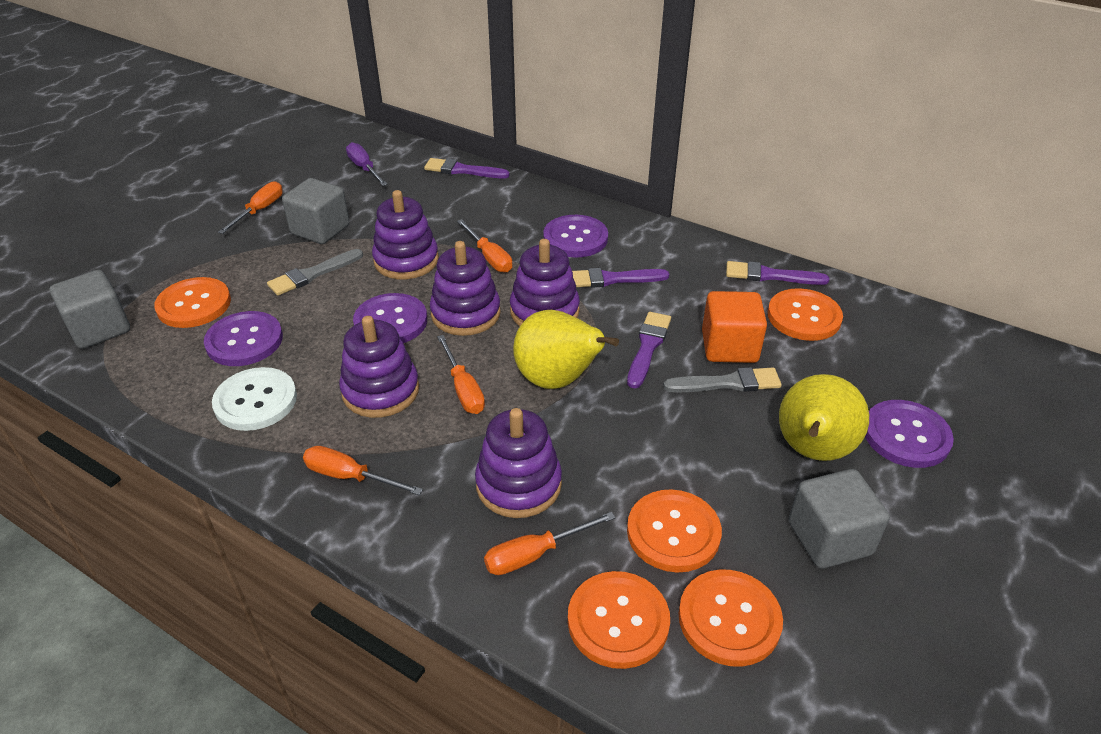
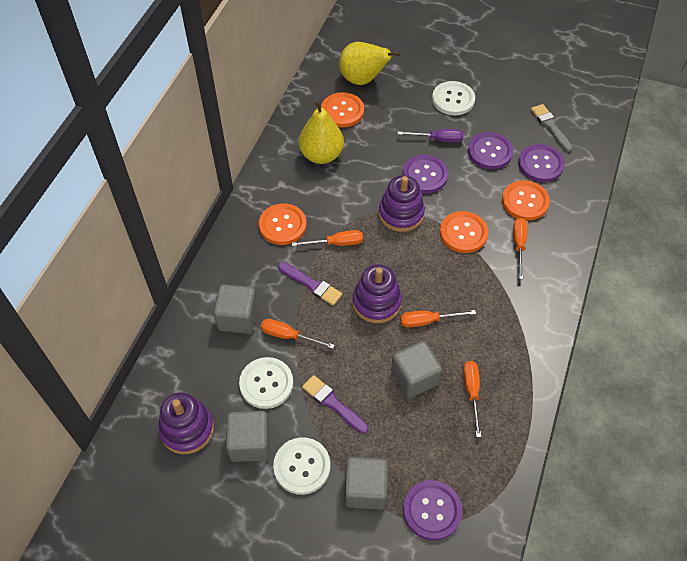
grey brush: [267,249,363,296] [663,367,782,392] = 2 -> [531,104,573,152] = 1
grey cube: [49,270,130,349] [282,178,350,244] [789,469,890,568] = 3 -> [214,284,258,334] [226,411,270,462] [345,457,388,510] [391,341,442,398] = 4
orange button: [154,277,231,328] [568,571,670,669] [627,489,722,572] [678,570,783,667] [768,288,843,341] = 5 -> [259,203,307,245] [321,92,364,127] [440,211,488,253] [502,180,550,221] = 4
orange cube: [702,291,767,363] = 1 -> none = 0
purple brush: [424,158,510,178] [572,268,669,288] [627,312,671,389] [726,261,829,285] = 4 -> [278,262,342,306] [302,375,368,434] = 2
purple stacking toy: [339,316,419,418] [372,190,439,279] [430,241,501,336] [475,408,562,518] [510,239,580,326] = 5 -> [158,392,214,454] [353,264,402,323] [379,175,425,232] = 3
white button: [212,367,297,431] = 1 -> [239,357,293,409] [273,437,331,495] [432,81,475,116] = 3

